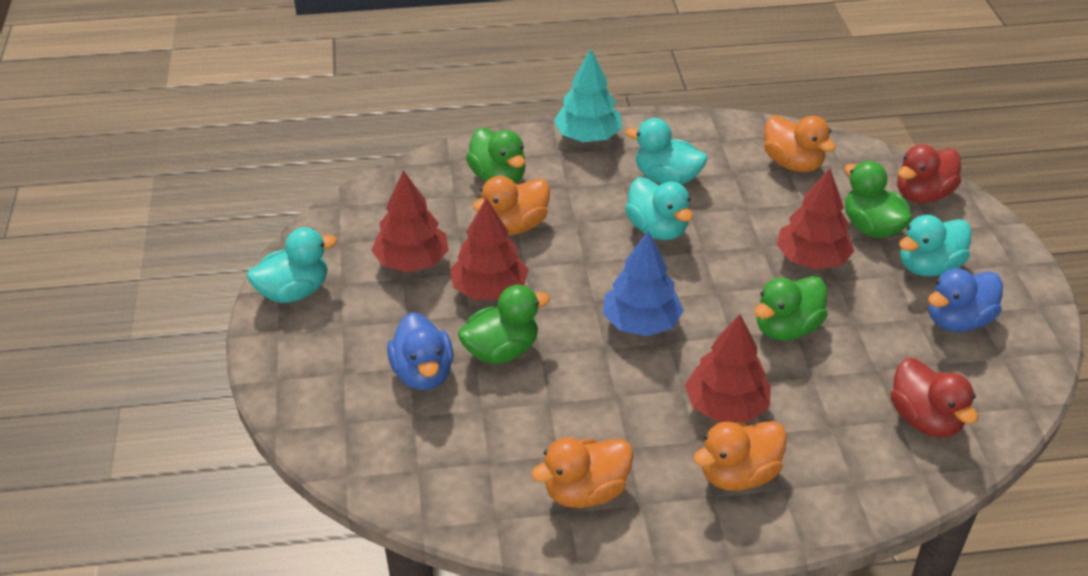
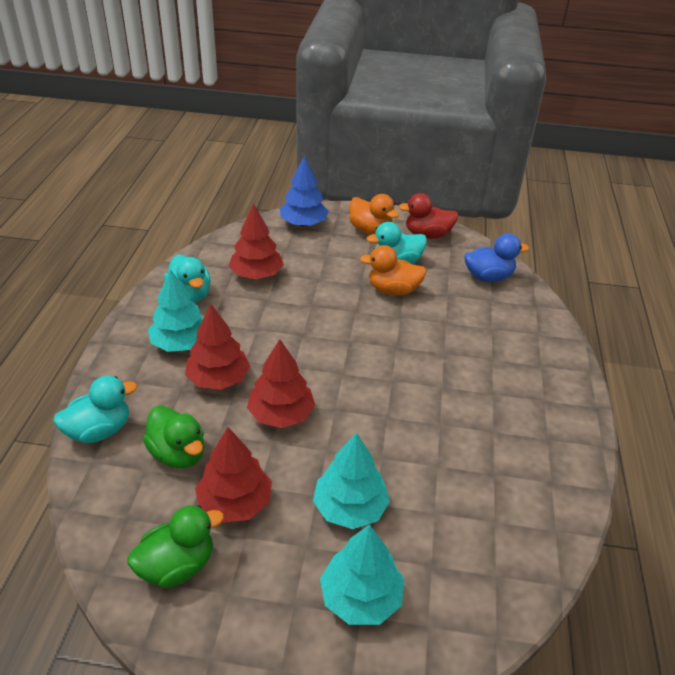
blue duck: [387,312,454,390] [928,269,1003,332] = 2 -> [464,233,529,282] = 1
green duck: [458,285,550,364] [466,128,525,183] [754,276,828,341] [844,161,912,238] = 4 -> [128,505,224,588] [143,406,205,468] = 2
orange duck: [472,176,550,235] [531,438,633,508] [693,421,787,491] [764,116,836,172] = 4 -> [349,194,399,235] [360,245,427,296] = 2
red duck: [890,358,978,438] [897,144,961,203] = 2 -> [398,193,458,239] = 1
turquoise duck: [247,227,337,303] [625,118,707,185] [625,177,693,240] [899,215,972,277] = 4 -> [53,376,137,443] [164,254,211,303] [367,222,427,264] = 3
turquoise tree: [554,49,622,142] = 1 -> [148,269,203,352] [313,433,390,529] [320,524,404,625] = 3

